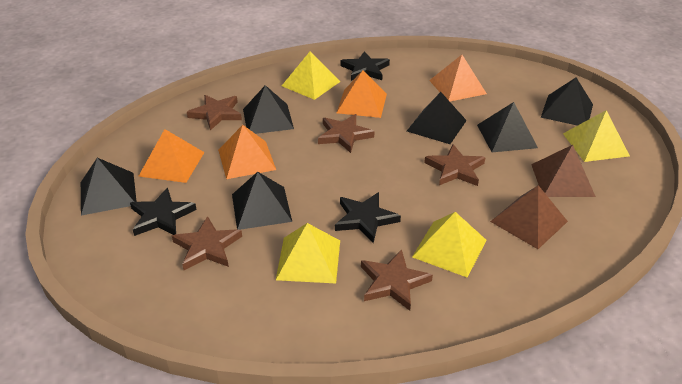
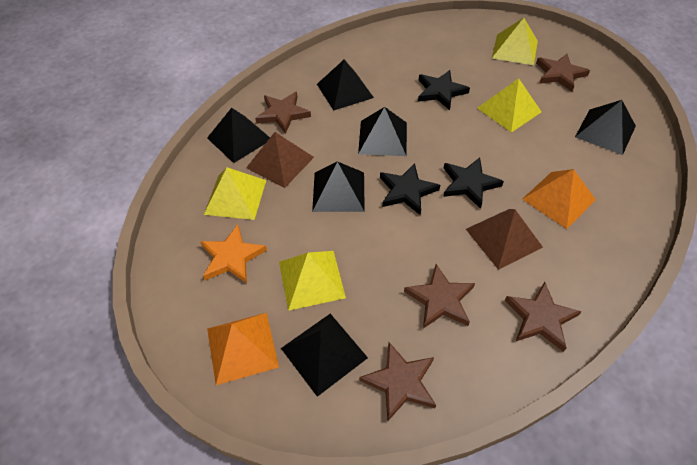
orange pyramid: [139,129,205,183] [218,125,276,179] [337,70,387,118] [429,55,487,101] = 4 -> [207,313,279,385] [522,169,596,229] = 2
orange star: none = 0 -> [200,225,267,283] = 1

